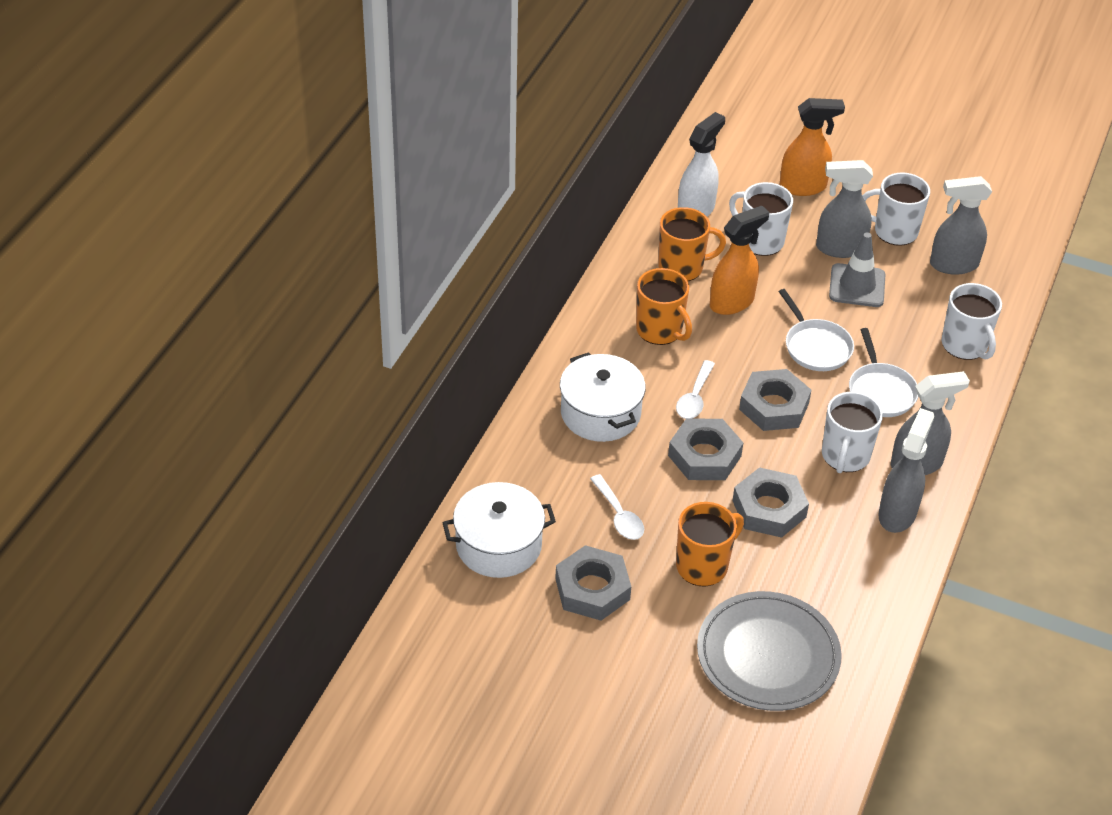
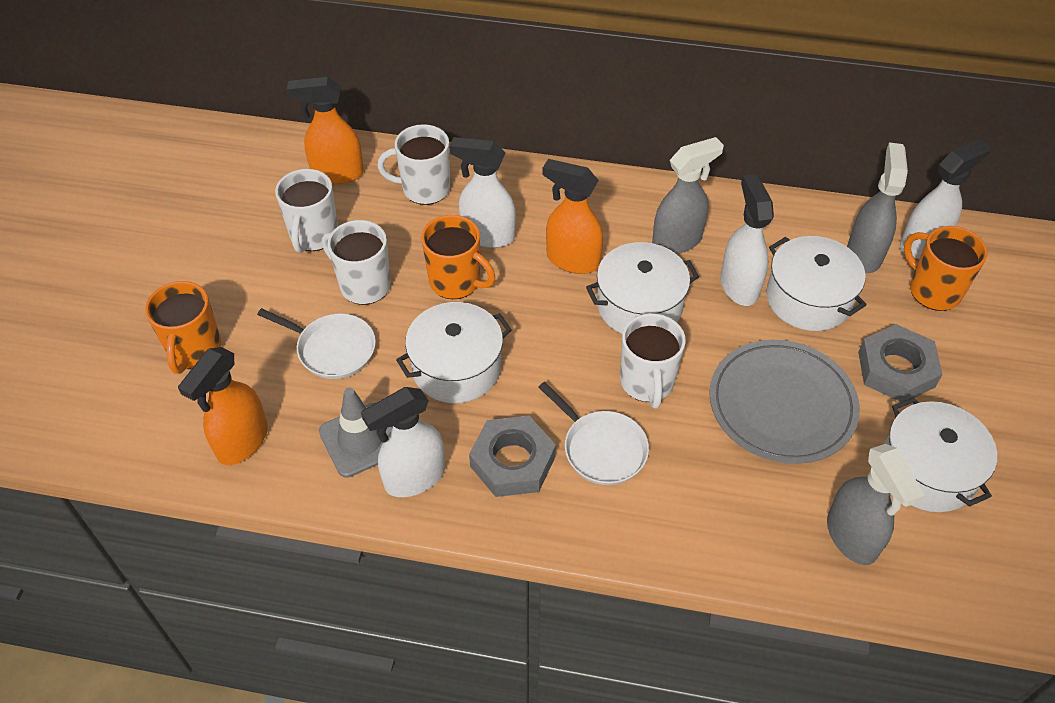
grey nut: [555,545,631,621] [668,418,743,480] [732,467,809,538] [739,369,811,431] = 4 -> [469,416,556,497] [858,324,943,402] = 2
grey spray bottle: [816,160,873,258] [878,408,934,533] [891,371,970,475] [930,176,992,275] = 4 -> [652,137,724,254] [827,444,925,565] [847,142,908,273] = 3
orange spray bottle: [710,205,770,315] [780,98,845,196] = 2 -> [178,347,268,465] [287,77,364,184] [542,159,603,274] = 3
white pot: [442,482,556,578] [560,352,646,442] = 2 -> [396,302,512,403] [586,242,699,334] [766,236,867,331] [884,397,997,512] = 4
white spoon: [590,474,644,540] [676,360,715,419] = 2 -> none = 0
white spray bottle: [678,112,725,217] = 1 -> [361,387,445,497] [449,137,516,248] [720,174,774,306] [900,139,991,258] = 4

